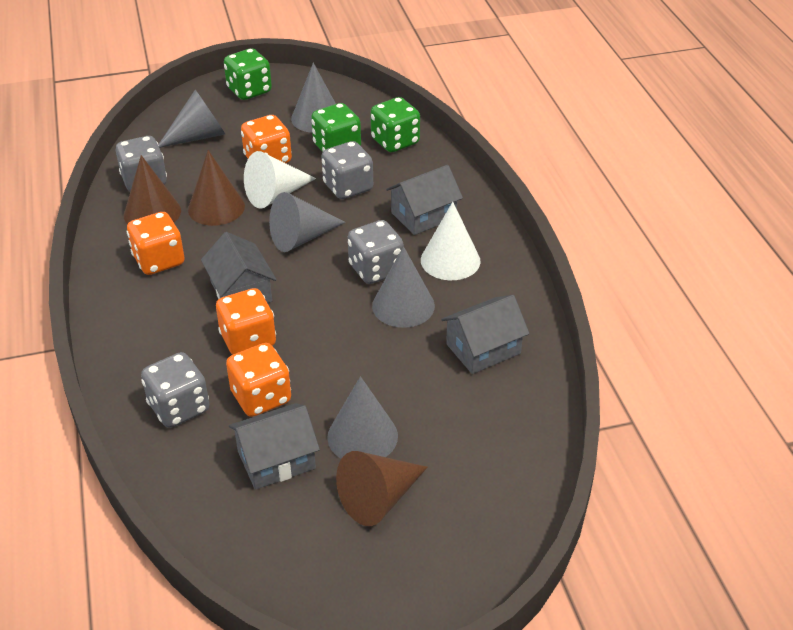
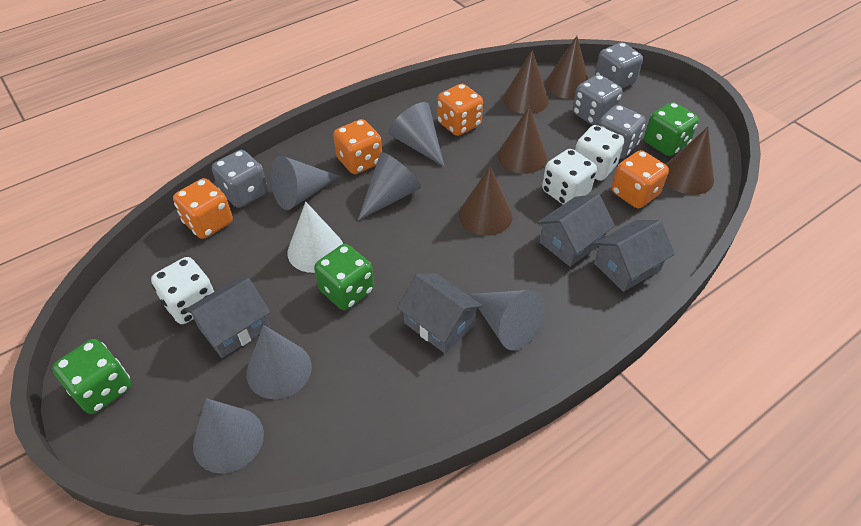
brown cone: [124,155,181,224] [188,150,245,226] [336,451,428,526] = 3 -> [459,166,513,236] [497,107,547,174] [503,50,549,114] [545,36,588,99] [665,127,714,195] = 5
grey cone: [158,90,225,148] [269,192,346,252] [291,63,336,133] [327,376,398,459] [372,246,435,328] = 5 -> [193,398,264,474] [246,325,312,399] [271,156,340,210] [358,152,421,220] [388,102,445,167] [469,290,545,350] = 6
white cone: [244,151,316,208] [421,202,481,280] = 2 -> [287,202,343,273] = 1
white dice: none = 0 -> [151,257,215,324] [542,149,597,204] [575,125,624,181] = 3

